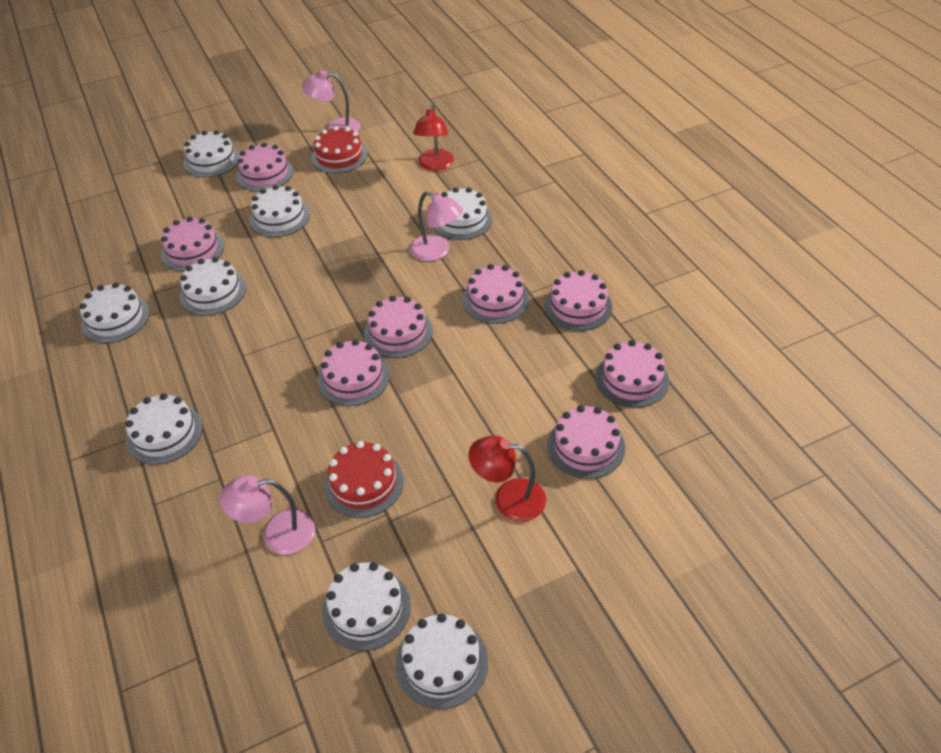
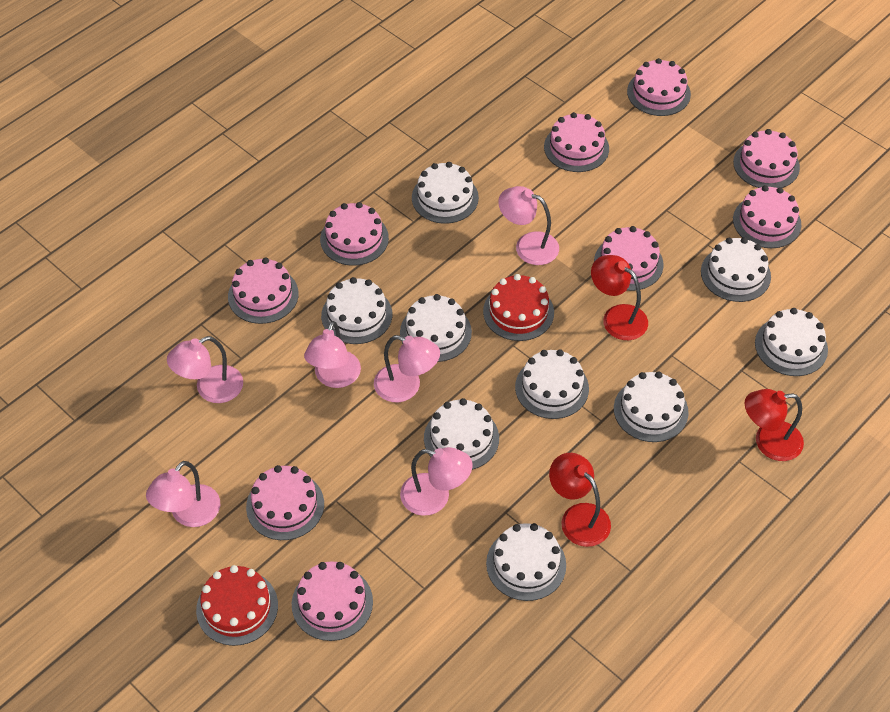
pink cake: [161,216,224,271] [236,143,294,191] [317,339,389,406] [364,296,433,358] [462,264,529,324] [544,270,612,331] [547,405,625,479] [595,340,669,408] = 8 -> [228,258,299,324] [246,465,324,540] [292,561,373,641] [320,202,389,266] [544,112,609,172] [594,226,664,291] [627,58,691,116] [733,129,800,188] [733,185,801,248] = 9
pink lamp: [220,475,315,555] [302,70,361,132] [410,191,463,261] = 3 -> [146,461,220,527] [167,336,243,403] [304,321,361,388] [374,335,440,402] [400,447,472,516] [498,186,559,265] = 6
red lamp: [413,105,454,171] [468,435,546,522] = 2 -> [549,453,611,547] [591,255,648,340] [745,389,804,461] = 3
white cake: [79,282,150,343] [125,393,203,465] [180,257,246,316] [184,130,240,178] [249,185,310,237] [322,562,411,651] [396,613,488,709] [434,187,492,240] = 8 -> [321,277,392,344] [400,294,472,362] [412,162,479,224] [424,398,499,470] [486,523,566,601] [515,349,589,419] [614,371,689,442] [701,237,771,302] [755,308,828,376] = 9

